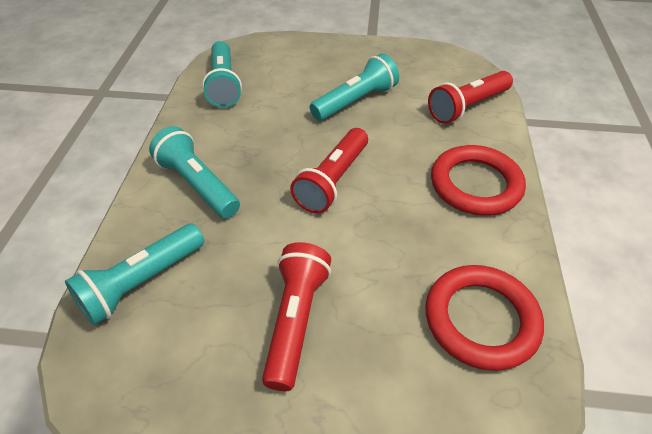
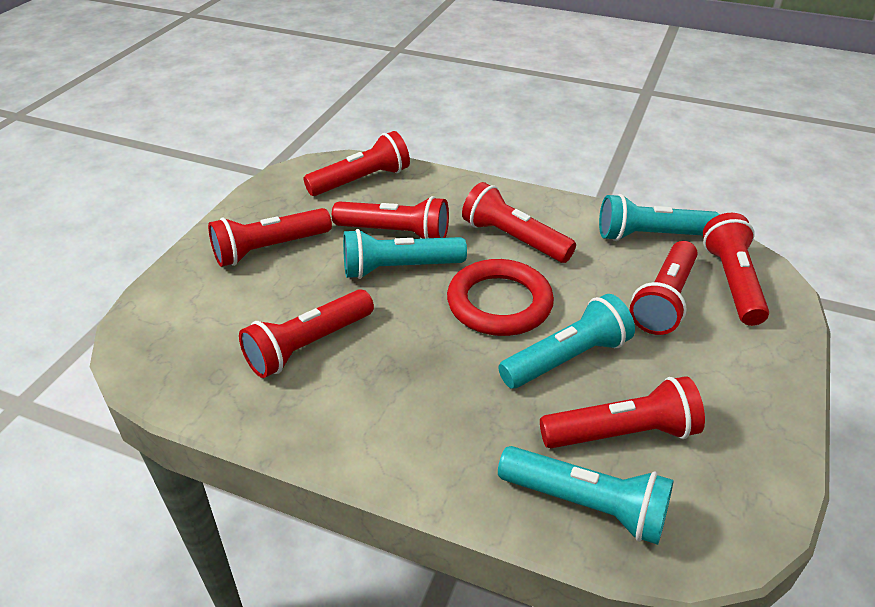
red flashlight: [262,242,331,391] [290,128,368,214] [428,71,513,124] = 3 -> [208,208,332,267] [239,289,374,378] [303,131,410,196] [332,196,449,239] [462,182,576,263] [540,376,705,448] [630,241,698,335] [703,213,769,326] = 8
red ring: [425,265,544,371] [431,145,526,216] = 2 -> [447,259,554,336] = 1

